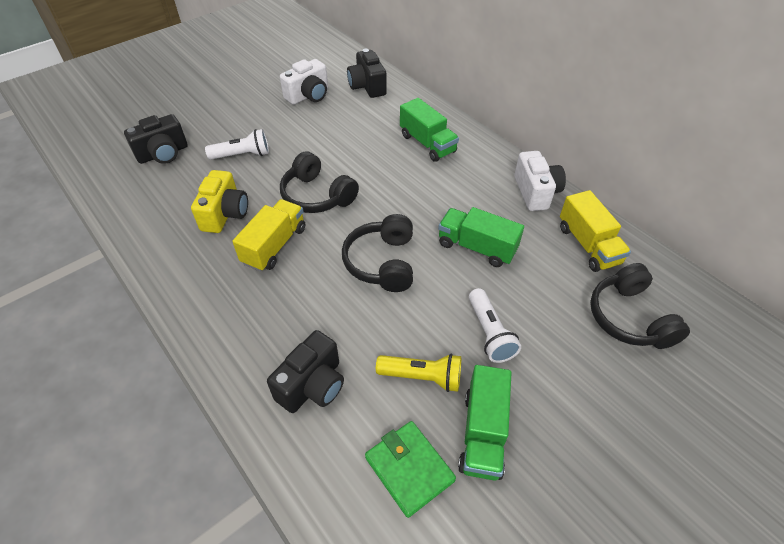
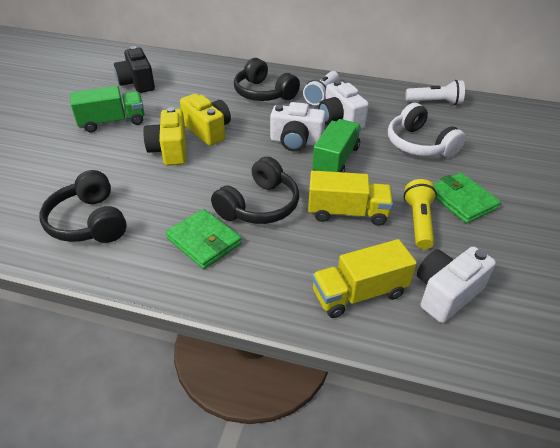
black camera: [124,114,188,164] [267,330,344,413] [347,49,387,98] = 3 -> [114,46,155,93] = 1
green truck: [400,98,459,162] [438,207,524,267] [458,365,512,480] = 3 -> [70,86,144,132] [312,119,361,172] = 2
green wallet: [365,421,456,518] = 1 -> [166,209,242,269] [434,173,501,224] = 2
white camera: [280,59,328,105] [514,151,566,211] = 2 -> [270,102,326,152] [318,80,369,129] [417,247,496,323] = 3
white headphones: none = 0 -> [388,103,466,157] = 1
yellow camera: [191,170,248,233] = 1 -> [143,107,186,166] [180,94,231,146] = 2

